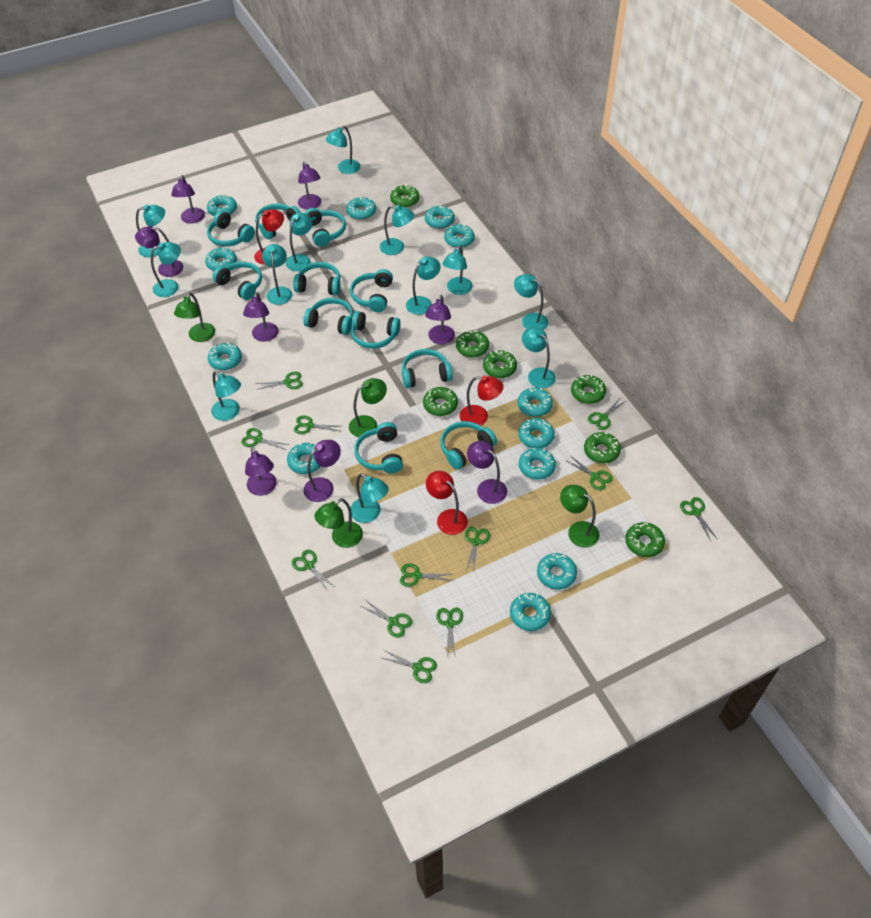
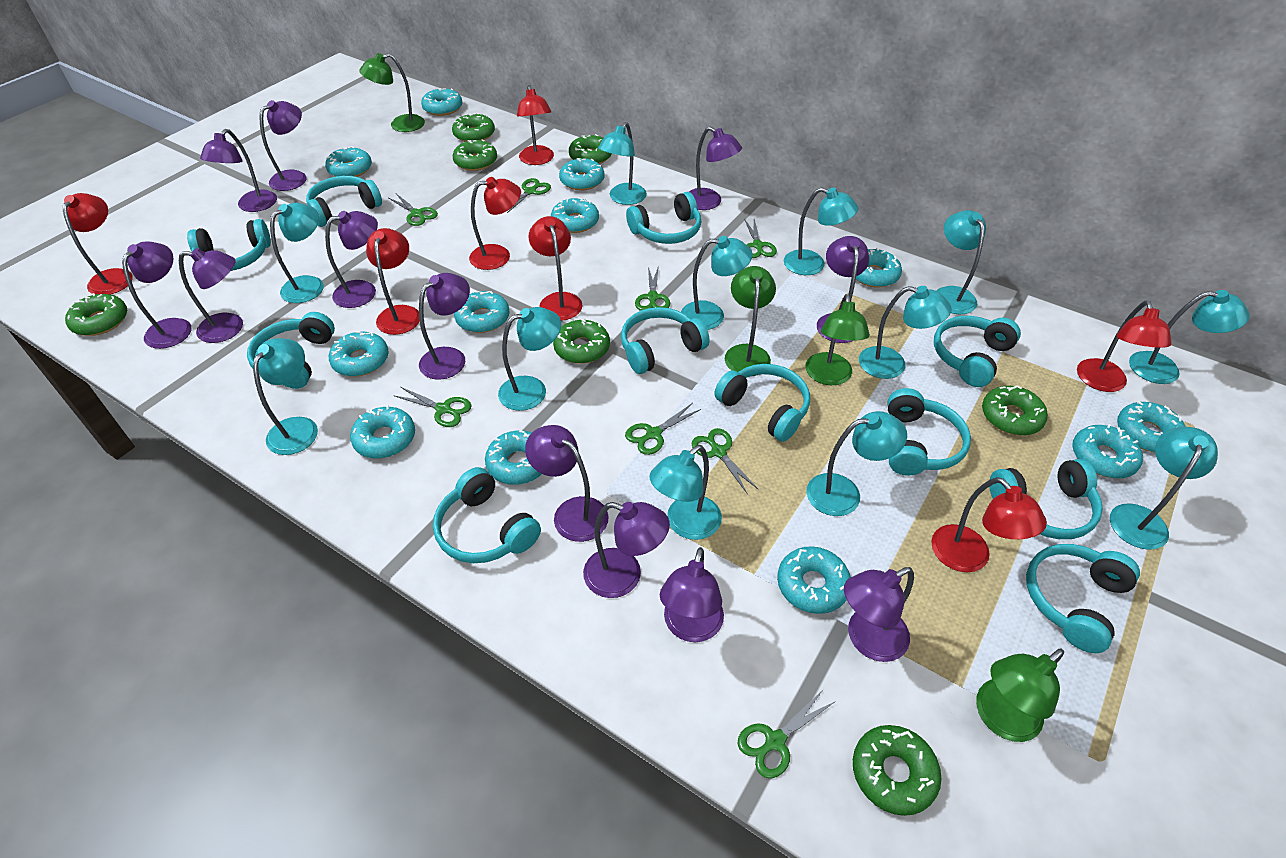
green scissors: [241,428,290,450] [256,372,303,390] [292,550,333,591] [294,415,339,434] [361,600,412,638] [382,650,437,683] [400,563,453,587] [436,608,463,658] [465,527,490,571] [567,456,613,490] [588,397,626,430] [680,497,717,541] = 12 -> [389,194,438,226] [393,387,472,427] [507,178,551,213] [625,403,701,455] [635,266,670,311] [692,428,759,494] [738,689,836,778] [744,219,777,258] = 8
purple lamp: [135,226,183,277] [171,175,205,224] [243,292,278,342] [245,446,277,496] [298,161,321,210] [304,440,341,502] [425,295,455,344] [467,441,507,504] = 8 -> [122,241,191,349] [179,248,243,343] [200,129,277,212] [259,100,306,191] [325,211,378,308] [419,273,470,380] [525,425,609,542] [583,502,670,598] [660,547,724,642] [689,127,742,210] [817,236,869,343] [844,567,914,662] = 12
red lamp: [254,209,284,265] [426,471,468,535] [460,376,503,426] = 3 -> [63,193,133,295] [366,228,420,335] [469,177,521,270] [517,85,554,165] [529,216,583,321] [931,477,1047,572] [1077,301,1172,392] = 7

